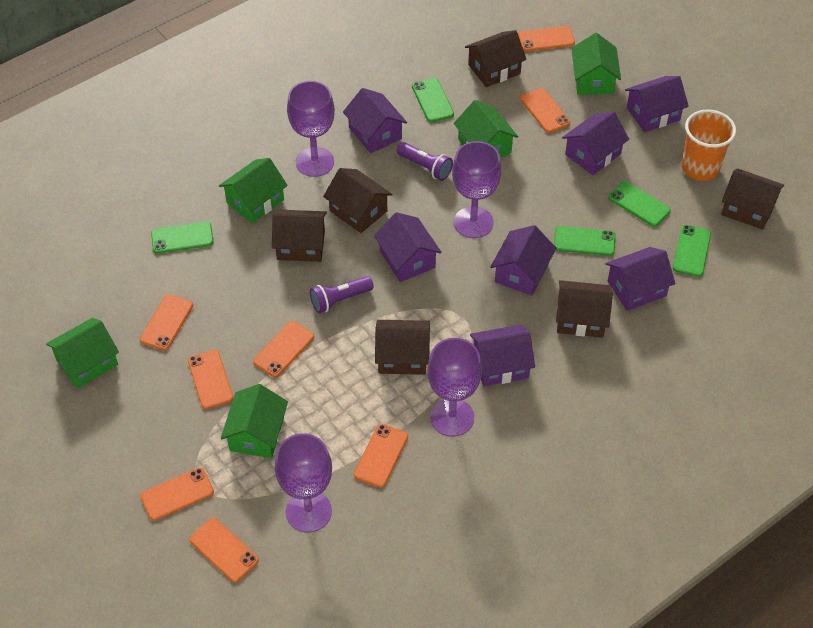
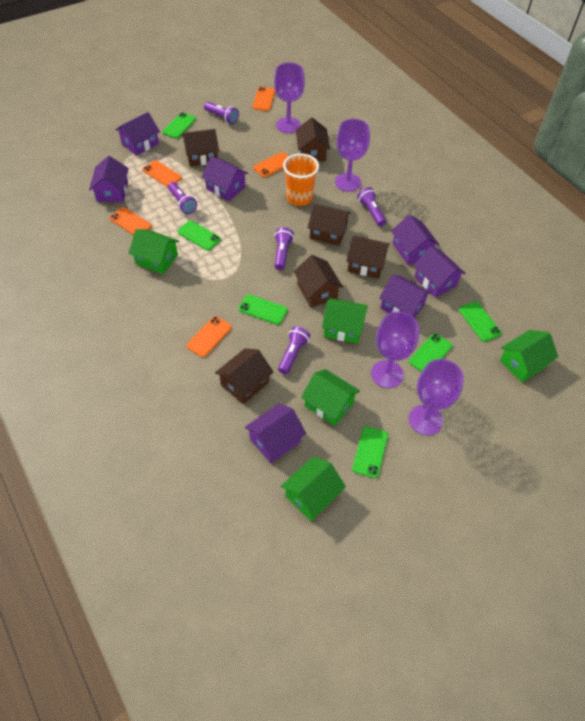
green phone: [151,222,214,254] [412,78,454,122] [554,226,615,256] [609,181,671,227] [673,225,711,277] = 5 -> [162,112,196,139] [177,220,221,251] [238,294,288,325] [352,426,388,478] [409,333,453,372] [459,301,502,342] = 6
orange phone: [140,294,193,351] [140,467,214,521] [188,350,233,409] [189,518,259,582] [253,321,314,377] [354,424,408,488] [518,26,575,51] [520,88,570,133] = 8 -> [109,207,152,235] [142,160,182,187] [186,316,232,357] [252,87,275,111] [253,152,289,178] = 5
purple flashlight: [310,276,374,313] [397,142,453,181] = 2 -> [168,182,197,214] [204,102,239,124] [274,227,294,270] [278,326,310,374] [357,187,386,226] = 5

